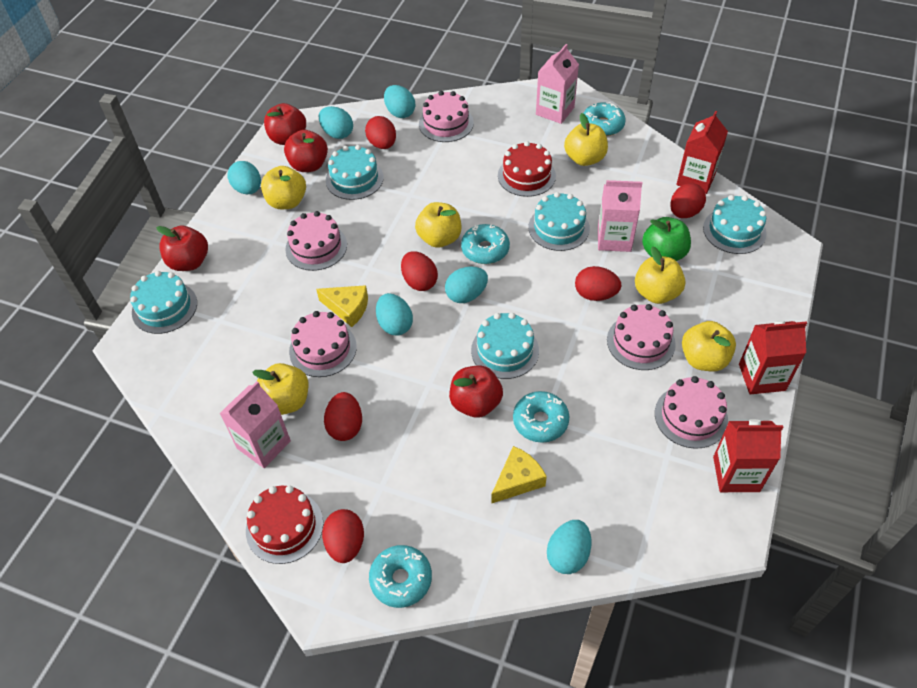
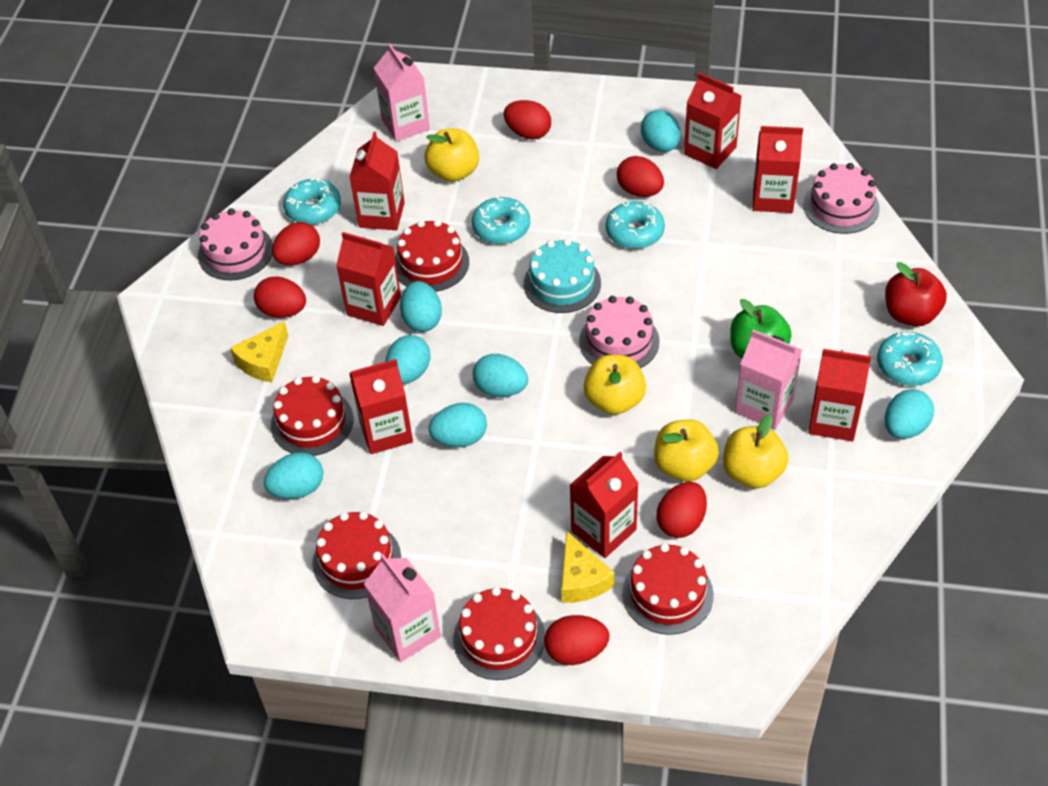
pink cake: [285,211,347,271] [289,311,357,377] [419,91,474,142] [607,304,676,370] [655,376,728,449] = 5 -> [198,208,273,281] [579,296,660,368] [803,163,880,234] = 3
red apple: [156,226,208,271] [264,103,306,145] [284,130,328,172] [449,366,503,418] = 4 -> [885,262,947,326] = 1
red cake: [246,485,323,564] [498,141,556,197] = 2 -> [271,375,353,456] [313,511,401,599] [395,220,469,292] [453,587,545,680] [622,543,714,635] = 5
red carton: [676,111,728,194] [713,419,783,492] [739,320,807,395] = 3 -> [336,232,401,326] [349,359,413,454] [350,132,405,230] [570,452,639,558] [684,72,742,169] [753,126,803,213] [808,349,871,441] = 7
turquoise cake: [130,271,197,334] [326,145,384,200] [471,313,539,379] [529,192,590,251] [703,195,767,254] = 5 -> [524,239,601,313] = 1
turquoise egg: [227,161,261,194] [319,106,353,139] [376,293,413,336] [384,85,415,118] [445,266,488,303] [547,520,592,574] = 6 -> [264,452,323,499] [385,335,431,384] [400,281,442,332] [429,403,487,447] [473,354,528,397] [641,110,680,152] [885,389,934,439] = 7
yellow apple: [252,363,308,415] [261,166,306,209] [415,202,461,248] [564,113,608,166] [635,246,685,304] [682,321,736,371] = 6 -> [425,129,479,182] [584,355,646,415] [654,419,719,482] [723,415,788,489] = 4

